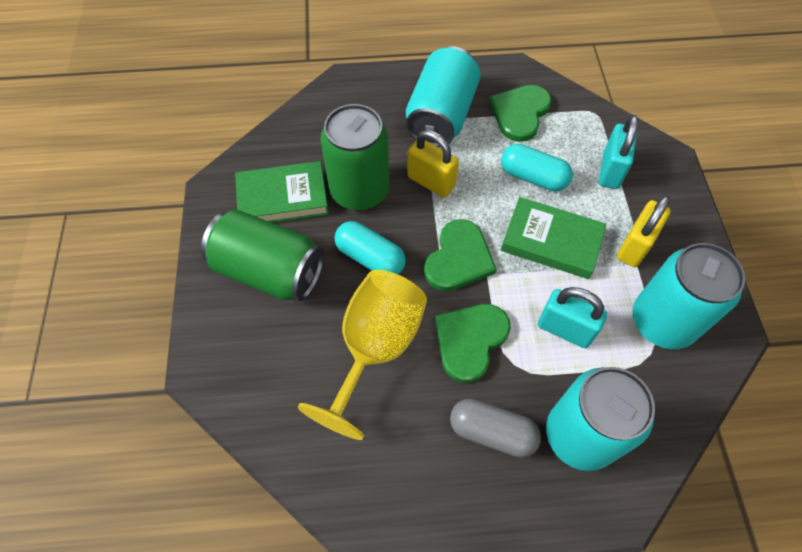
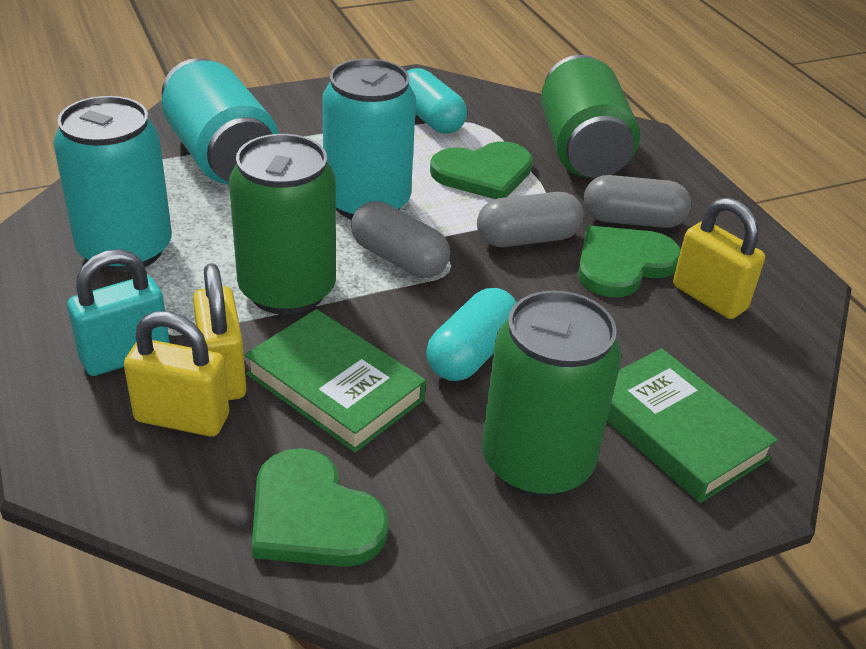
green can: [201,209,324,301] [320,104,389,210] = 2 -> [229,134,336,315] [482,290,621,497] [541,55,640,178] = 3
grey capsule: [450,398,541,458] = 1 -> [351,201,450,278] [477,192,584,247] [584,175,691,228] = 3
turquoise padlock: [538,287,607,348] [599,115,638,189] = 2 -> [67,249,170,376] = 1
yellow goblet: [298,270,427,440] = 1 -> none = 0
yellow padlock: [408,130,459,198] [617,195,671,267] = 2 -> [124,311,229,437] [193,263,247,400] [673,197,765,319] = 3

